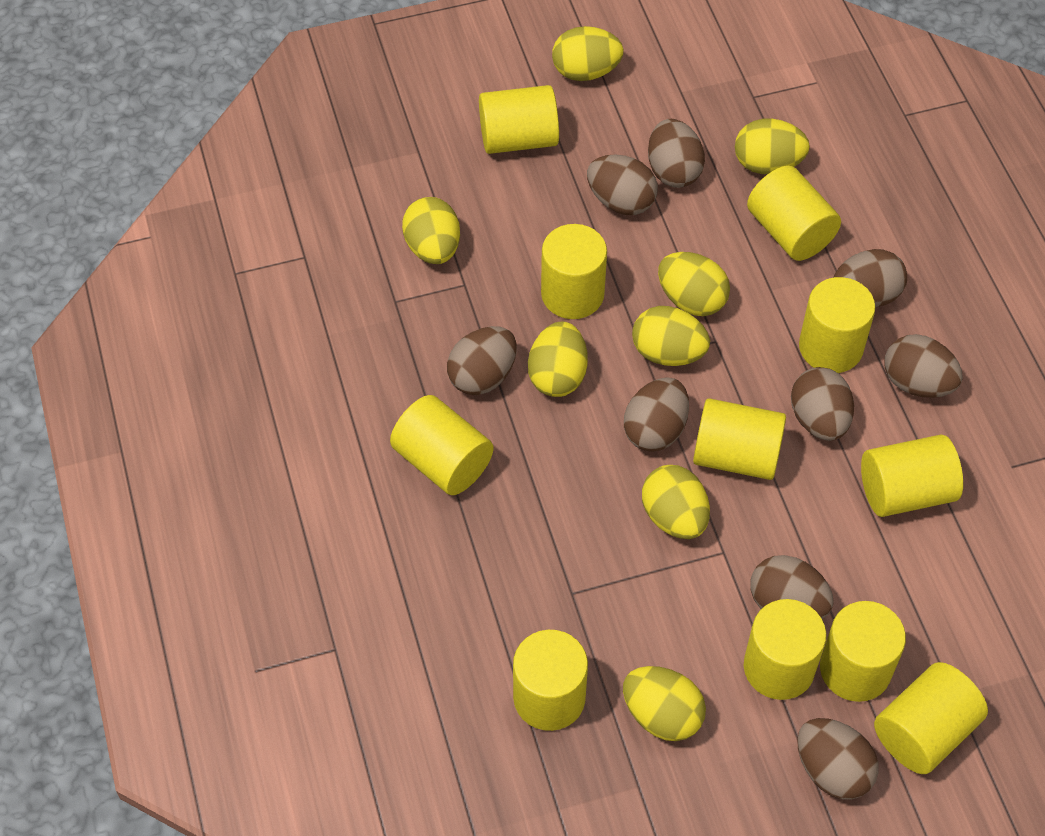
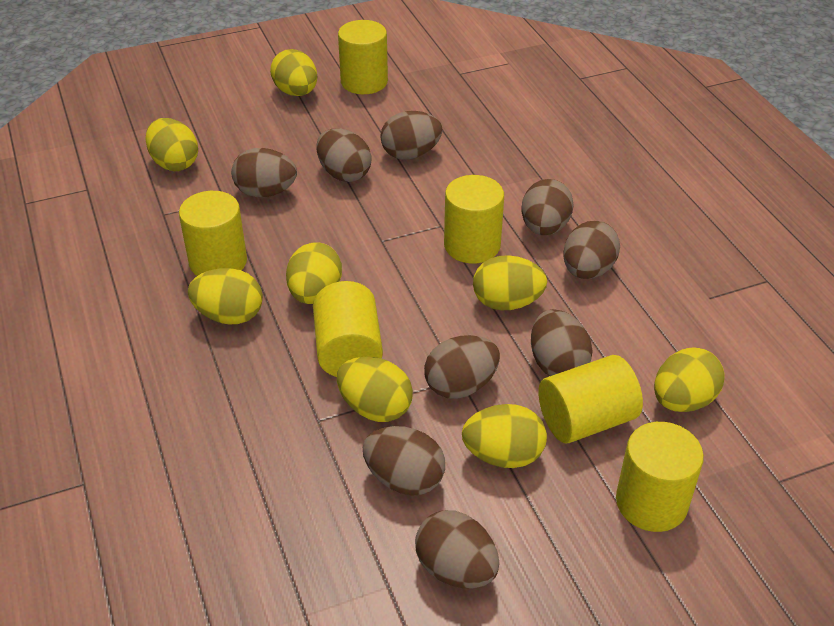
yellow cylinder: [390,395,493,495] [479,85,559,154] [513,630,588,731] [541,224,607,319] [693,398,786,480] [744,599,827,700] [747,166,841,261] [799,277,875,373] [820,601,906,702] [861,435,963,517] [874,662,988,774] = 11 -> [179,191,247,276] [313,281,383,377] [338,20,388,94] [444,175,504,264] [538,355,643,443] [616,422,704,532] = 6

